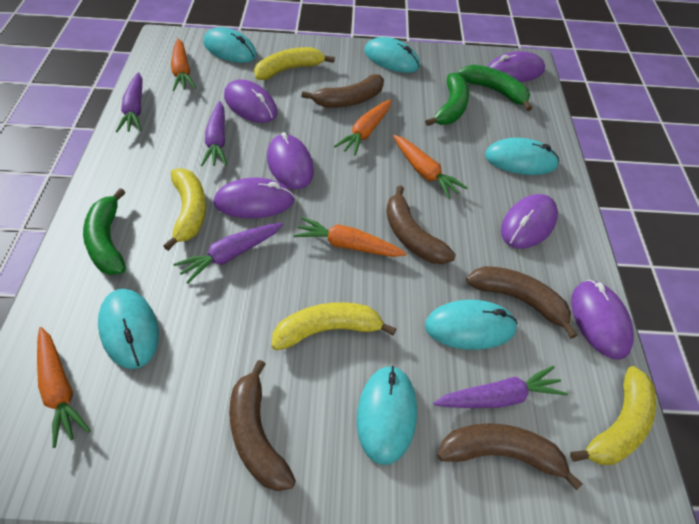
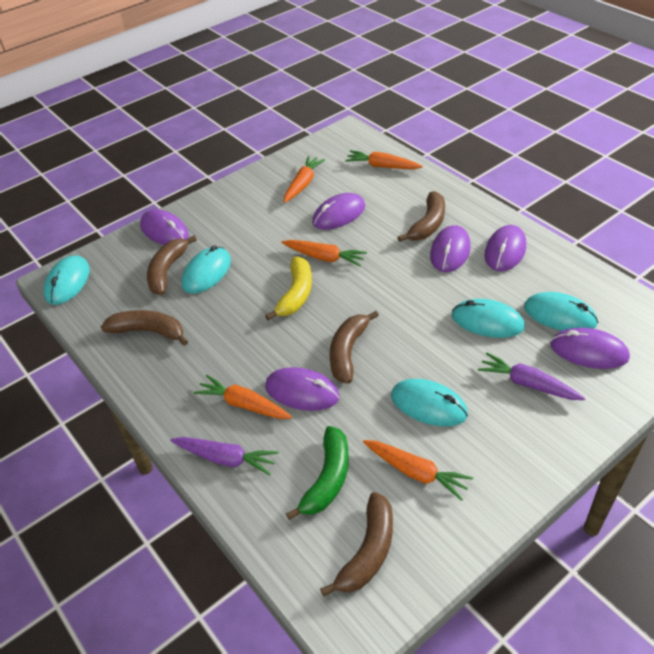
green banana: [83,188,126,275] [425,73,469,126] [457,65,532,111] = 3 -> [286,426,349,520] = 1
purple carrot: [116,72,142,132] [173,223,283,284] [201,101,227,166] [433,366,568,408] = 4 -> [170,437,279,476] [478,352,585,400] = 2
turquoise mouse: [98,289,159,369] [203,27,257,63] [357,366,417,465] [364,37,420,73] [425,300,518,350] [485,138,559,175] = 6 -> [44,255,89,305] [182,245,231,294] [391,379,468,426] [452,299,525,338] [524,292,598,331] = 5
yellow banana: [163,168,206,251] [254,47,335,80] [272,302,396,350] [570,366,656,465] = 4 -> [265,257,312,320] = 1

